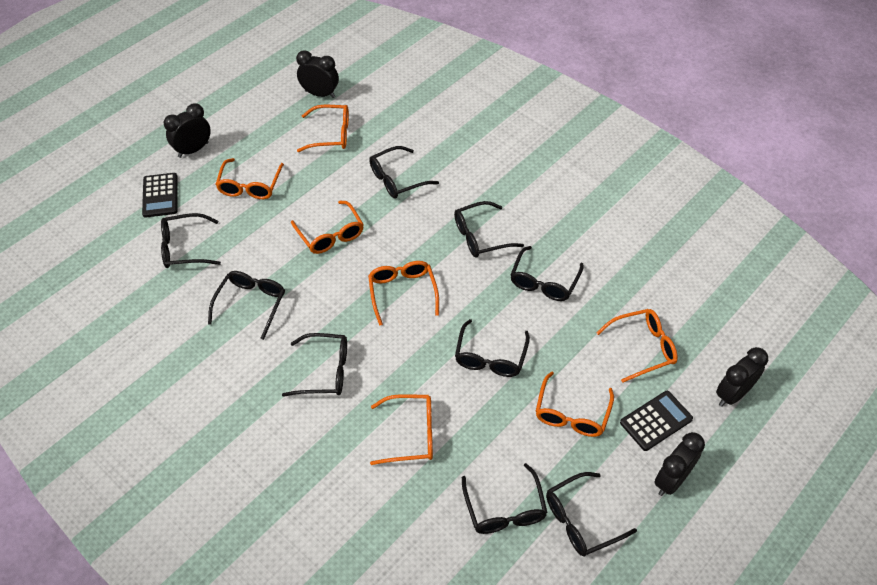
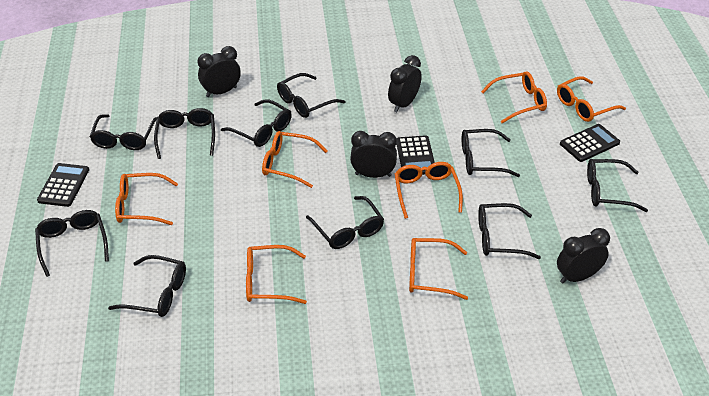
black calculator: [142,173,178,218] [620,391,693,451] = 2 -> [37,163,89,207] [396,135,435,175] [560,124,620,162] = 3
black glasses: [161,213,221,268] [208,271,285,340] [282,333,347,397] [369,146,439,198] [454,201,524,258] [455,319,530,377] [462,463,548,534] [510,246,584,301] [546,472,637,557] = 9 -> [35,210,109,277] [89,114,157,150] [108,255,186,317] [154,108,215,159] [221,99,292,147] [277,73,345,118] [306,196,384,249] [462,129,520,177] [478,203,541,259] [587,159,648,212] = 10

